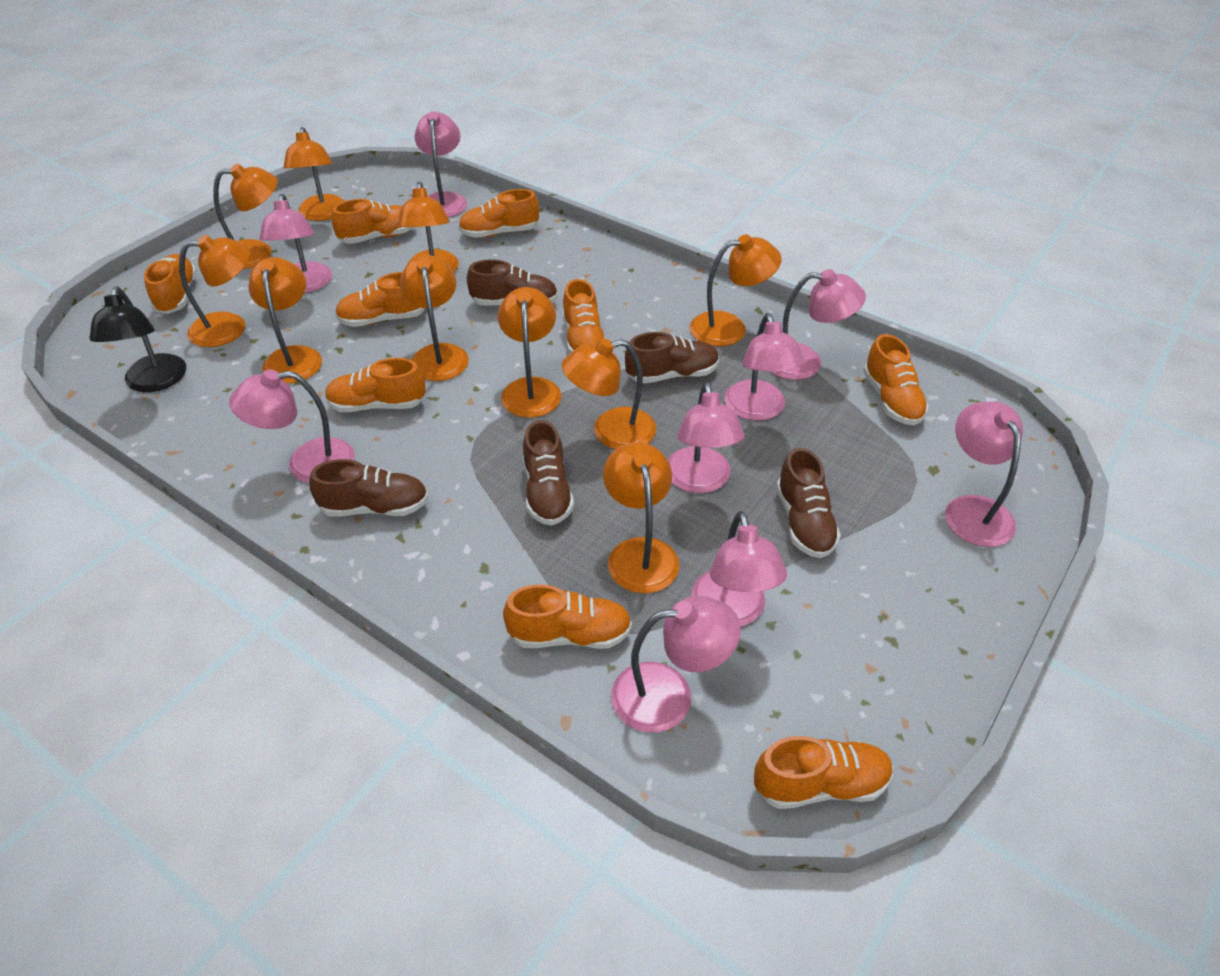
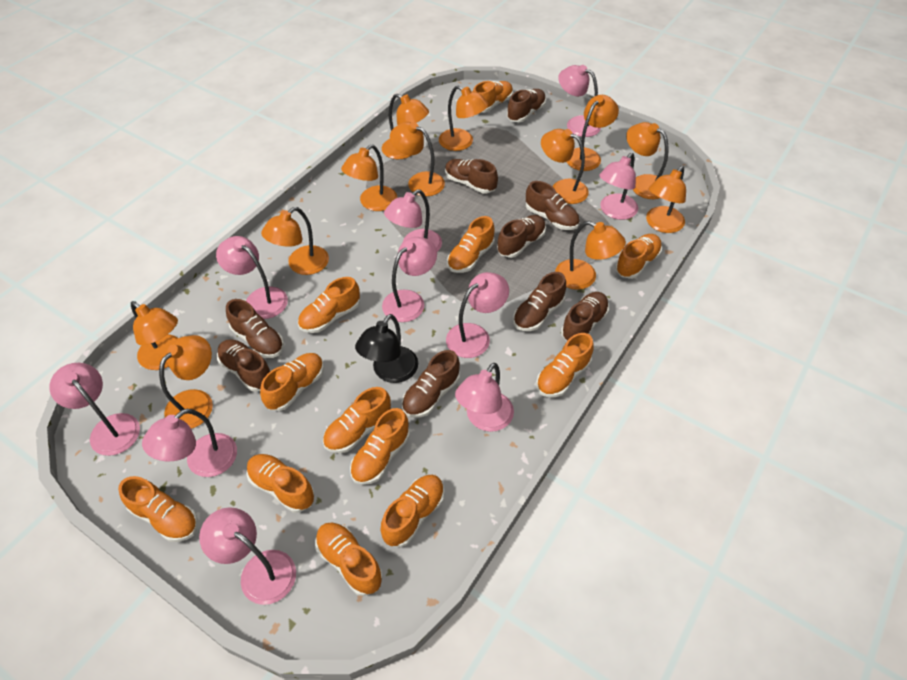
brown shoe: [309,459,428,516] [467,259,558,306] [523,420,574,526] [625,332,719,384] [776,448,841,558] = 5 -> [217,339,271,392] [226,299,284,358] [402,350,460,418] [445,159,498,194] [497,215,546,258] [507,89,546,122] [513,272,566,331] [526,181,579,230] [561,292,609,341] = 9
orange lamp: [179,235,251,347] [213,164,278,269] [248,257,322,384] [284,127,345,221] [397,182,459,272] [400,255,469,381] [498,287,561,418] [562,338,656,449] [603,442,680,593] [690,234,782,346] = 10 -> [131,301,178,370] [159,335,213,429] [261,207,329,275] [341,145,397,211] [382,94,429,159] [390,122,445,196] [439,85,489,151] [541,129,589,204] [555,221,626,290] [567,95,619,171] [626,122,668,199] [646,166,686,233] = 12
orange shoe: [144,254,197,314] [325,358,426,412] [332,199,413,244] [335,272,425,327] [458,189,539,238] [503,584,632,649] [562,279,606,354] [754,736,893,809] [863,334,929,425] = 9 -> [118,476,198,542] [246,454,315,513] [260,353,324,411] [298,277,360,333] [315,523,383,596] [323,387,391,453] [350,408,410,485] [381,475,445,547] [447,216,495,273] [473,81,513,113] [536,333,594,397] [615,234,662,279] = 12
pink lamp: [229,369,355,483] [260,194,332,293] [414,111,467,218] [611,596,741,733] [668,382,745,493] [691,511,787,627] [724,313,805,421] [770,269,866,380] [945,401,1023,547] = 9 -> [49,363,140,456] [142,409,237,477] [199,507,296,605] [216,236,288,319] [382,237,437,322] [384,190,442,252] [446,272,509,358] [455,363,514,432] [558,65,601,137] [599,153,638,220] = 10

